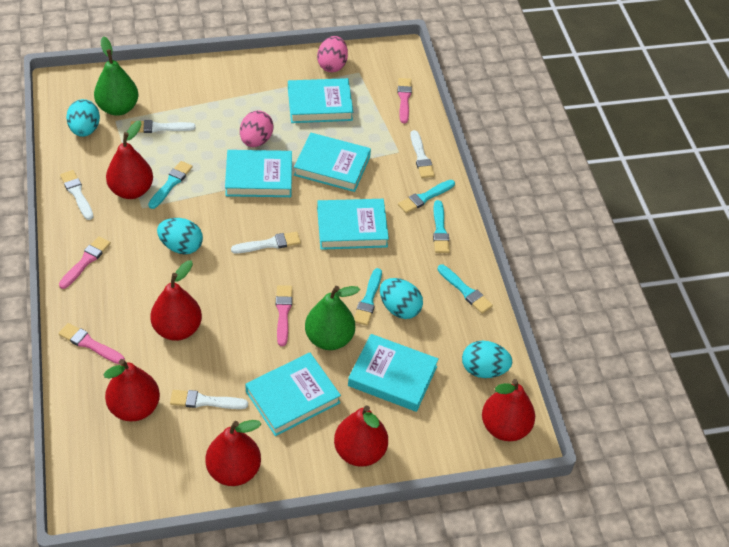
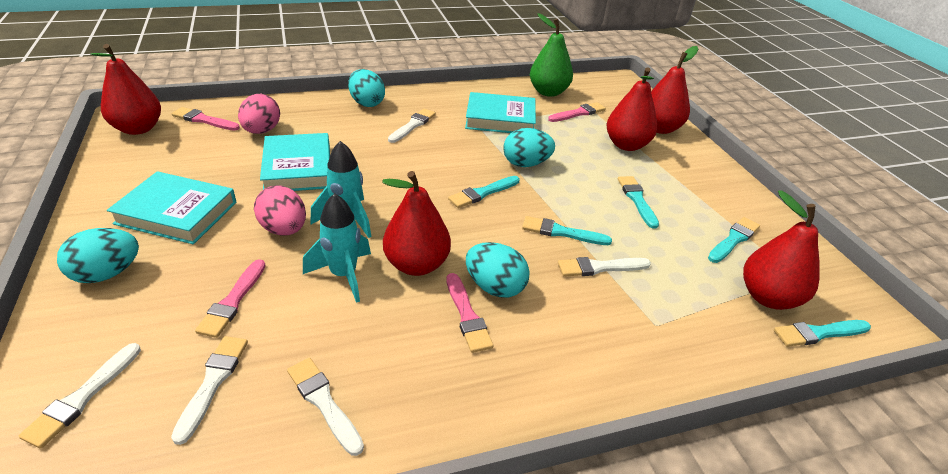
green pear: [94,36,139,116] [305,286,360,350] = 2 -> [530,13,573,97] = 1
red pear: [104,359,160,421] [106,121,153,199] [150,260,202,341] [206,420,261,486] [334,406,388,467] [482,379,535,441] = 6 -> [90,44,161,135] [382,171,451,276] [607,67,657,151] [651,46,698,134] [743,190,819,310] = 5
turquoise book: [225,150,292,197] [245,353,341,436] [288,78,353,123] [294,133,371,192] [317,199,389,250] [348,334,439,412] = 6 -> [107,171,237,244] [260,133,330,191] [465,92,536,133] = 3
turquoise rocket: none = 0 -> [303,193,371,303] [311,141,371,238] = 2

